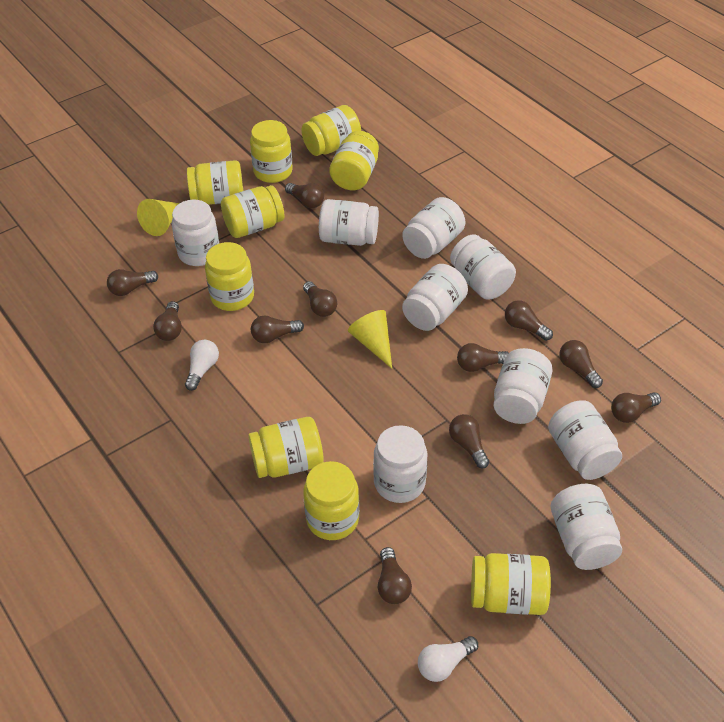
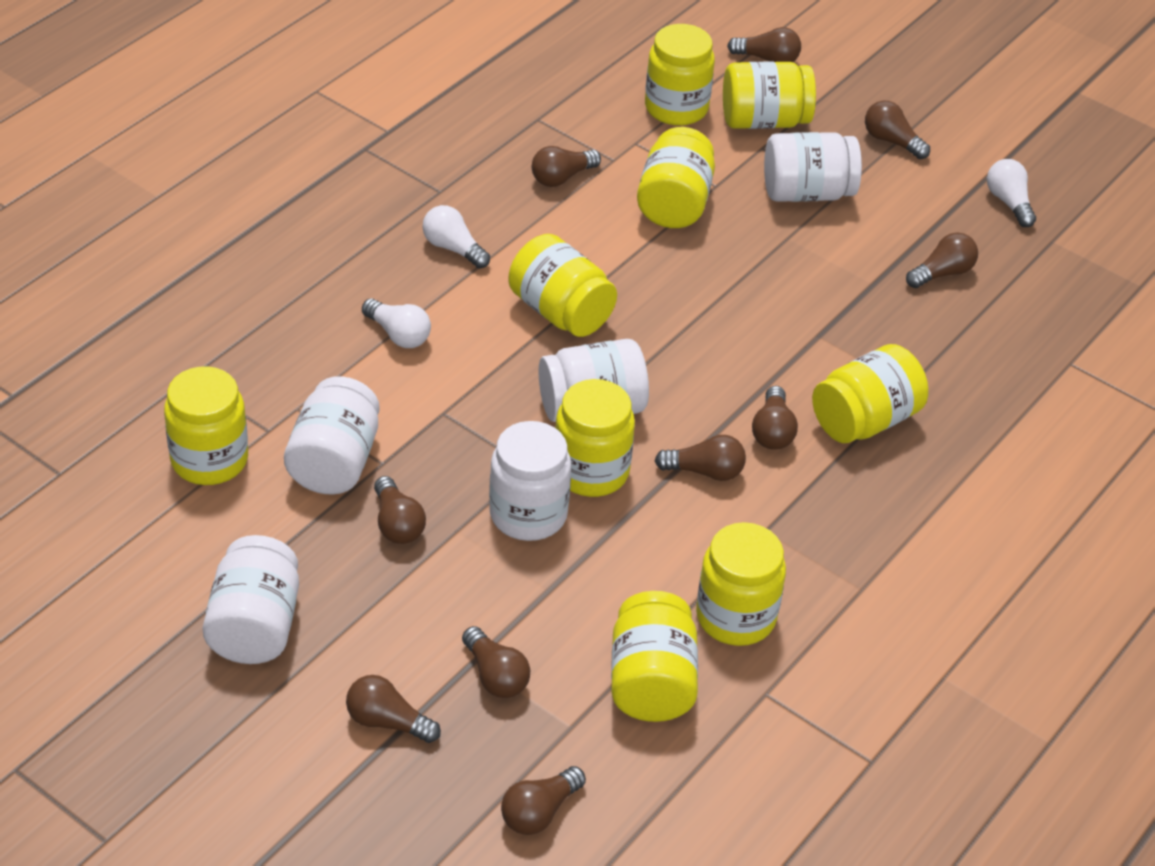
brown light bulb: [107,269,158,296] [153,301,182,341] [251,316,304,343] [285,183,324,208] [303,281,337,317] [378,547,412,604] [449,414,489,469] [457,343,509,372] [505,300,553,341] [559,340,603,388] [611,392,661,423] = 11 -> [346,675,441,743] [374,476,426,544] [462,626,530,698] [501,766,586,835] [532,146,601,187] [654,435,746,481] [727,27,801,62] [752,386,798,450] [865,101,930,159] [906,232,978,288] = 10
white jar: [172,200,219,266] [319,199,379,246] [373,425,427,503] [402,197,465,259] [402,264,468,331] [450,234,516,300] [493,348,553,424] [548,400,622,480] [551,484,622,570] = 9 -> [202,535,299,664] [284,376,380,494] [489,421,571,541] [539,339,649,422] [764,132,862,202] = 5
white light bulb: [185,340,219,391] [418,636,478,682] = 2 -> [362,299,431,348] [422,205,490,269] [987,159,1036,227] = 3
yellow cone: [137,199,179,236] [348,310,392,368] = 2 -> none = 0

